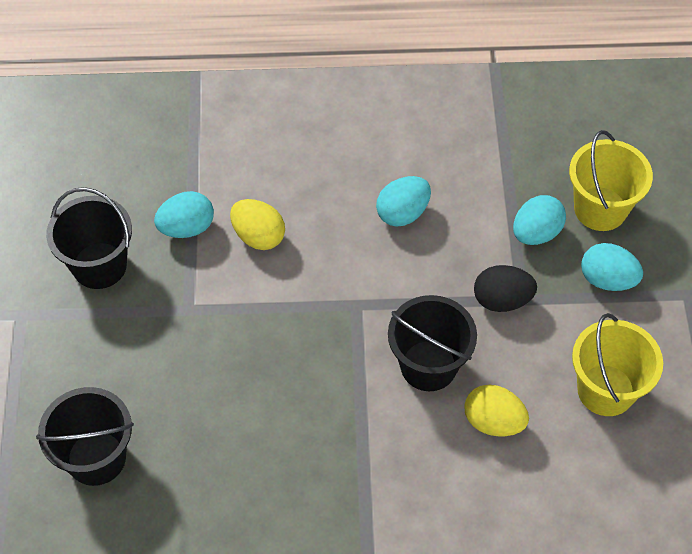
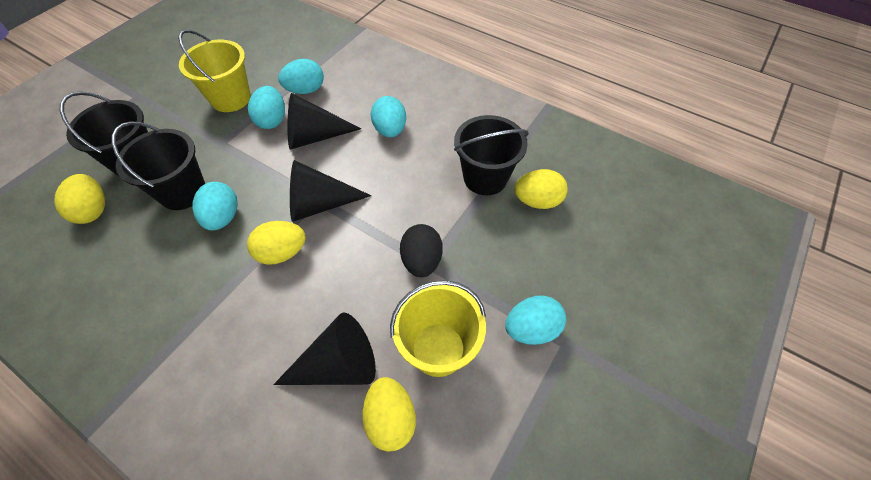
black cone: none = 0 -> [273,313,376,385] [287,93,361,150] [290,160,371,222] = 3
turquoise egg: [154,191,214,238] [376,176,431,227] [513,195,566,245] [581,243,643,291] = 4 -> [192,182,238,230] [248,86,285,129] [278,59,324,94] [371,96,406,137] [505,296,566,345] = 5
yellow egg: [230,199,285,250] [464,385,529,436] = 2 -> [54,174,105,224] [247,221,306,265] [362,377,416,452] [514,169,568,209] = 4

